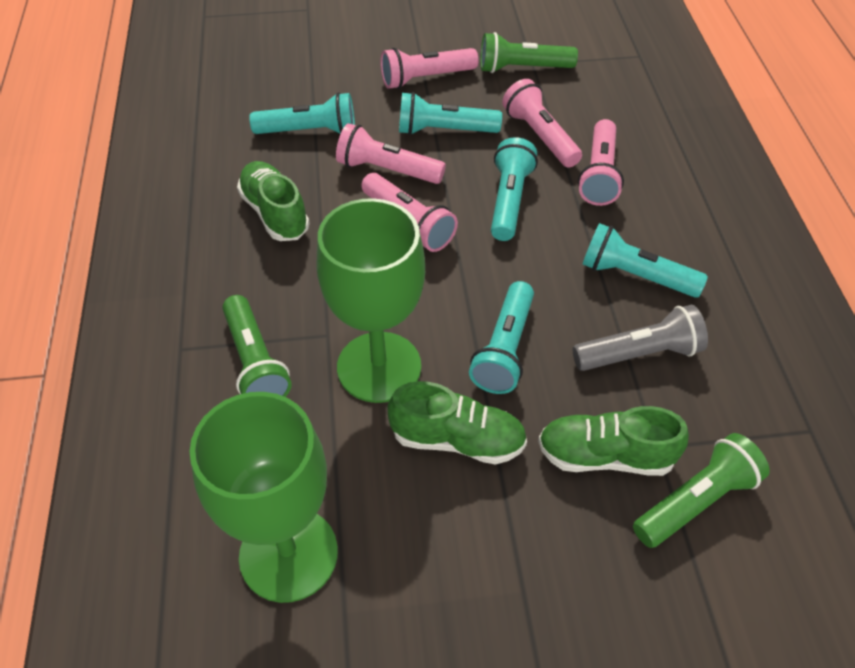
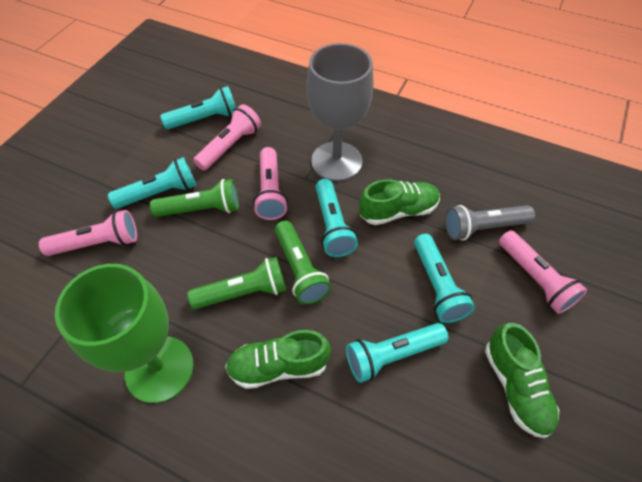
green goblet: [190,392,338,603] [317,198,425,403] = 2 -> [55,264,194,403] = 1
grey goblet: none = 0 -> [306,43,374,181] = 1
pink flashlight: [336,123,446,184] [361,173,458,252] [381,48,479,89] [502,79,582,168] [578,119,624,206] = 5 -> [39,210,137,256] [193,104,261,171] [253,147,288,220] [499,230,587,314] = 4

